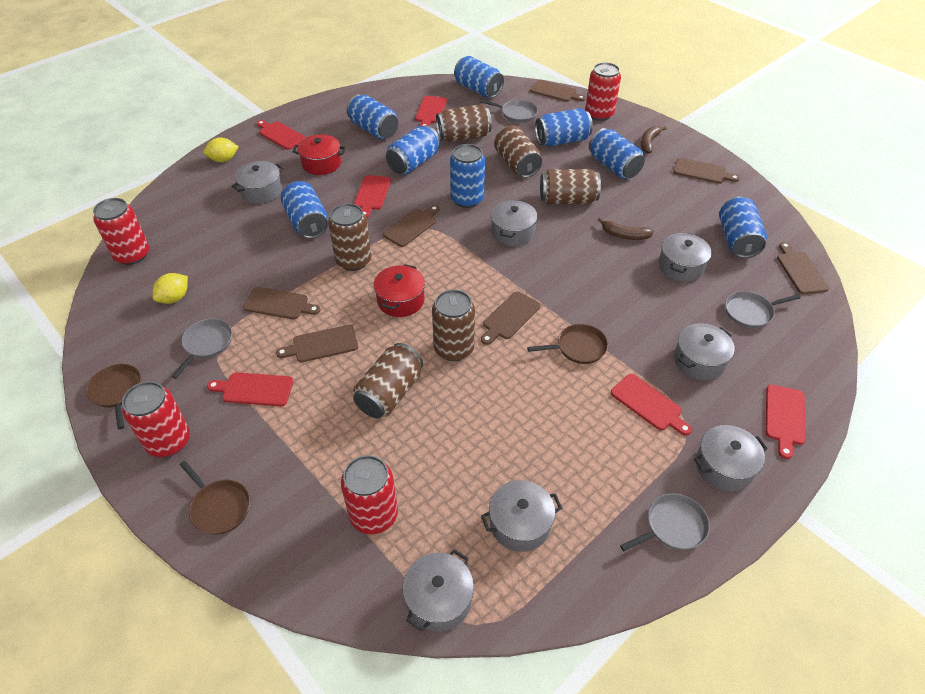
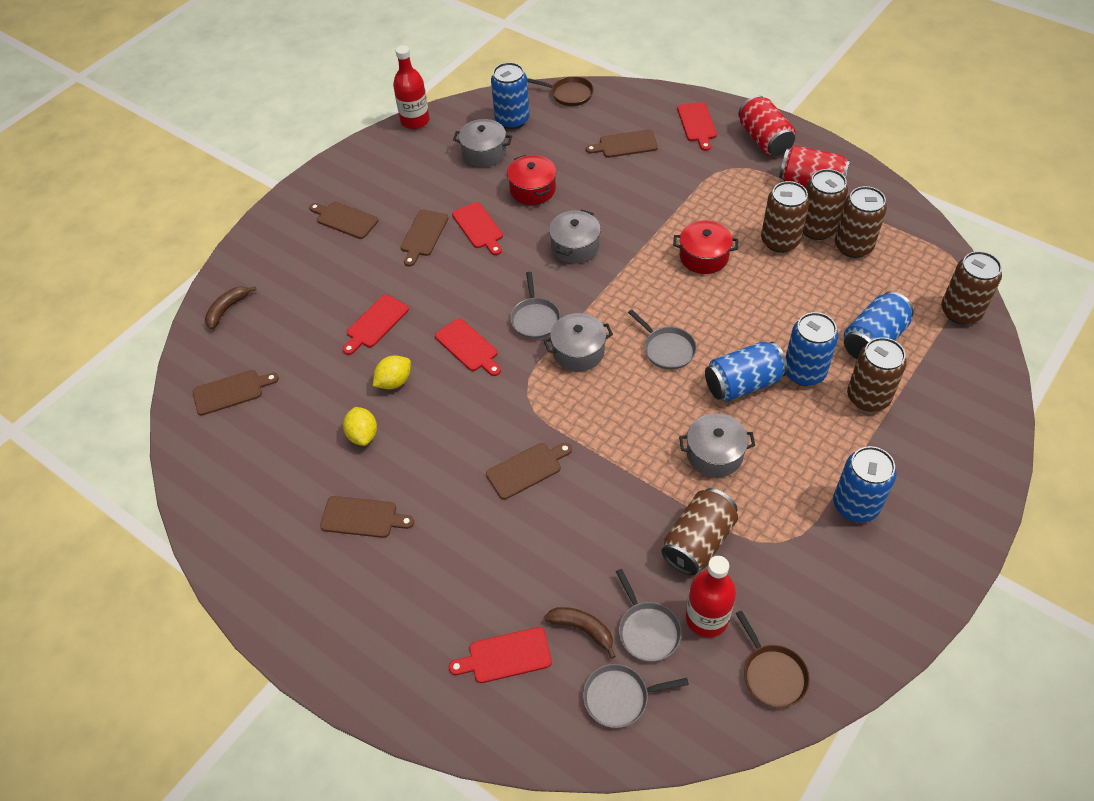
blue can: [281,181,328,239] [347,94,398,139] [386,125,440,175] [450,144,485,208] [454,56,504,98] [535,108,593,147] [589,128,645,179] [719,197,767,258] = 8 -> [491,62,529,129] [705,342,788,402] [785,312,838,386] [833,446,896,522] [844,291,914,359] = 5
brown cutting board: [243,287,321,319] [276,325,358,362] [383,205,440,247] [481,291,541,345] [530,80,586,102] [673,158,740,184] [777,242,829,294] = 7 -> [193,370,279,416] [309,202,378,239] [320,496,414,538] [401,210,448,267] [486,443,572,500] [586,130,658,158] = 6
brown pan: [86,364,141,429] [180,460,250,535] [527,324,608,364] = 3 -> [527,76,593,106] [736,610,810,708] = 2
grey pot: [232,161,284,204] [403,549,474,632] [481,480,562,552] [491,200,538,246] [658,233,712,282] [674,323,735,380] [694,425,768,491] = 7 -> [453,119,512,167] [544,313,613,371] [549,209,601,264] [679,413,755,477] = 4
red bottle: none = 0 -> [393,45,430,129] [686,556,736,638] = 2
red can: [93,198,149,265] [122,381,190,457] [341,455,398,534] [585,62,621,121] = 4 -> [738,95,796,156] [779,145,850,188] = 2
red cutting board: [207,372,293,406] [257,120,306,150] [354,175,391,218] [415,96,447,126] [611,374,692,436] [766,384,806,459] = 6 -> [343,295,409,355] [435,318,501,376] [449,627,552,683] [452,202,503,255] [677,102,717,151] = 5

